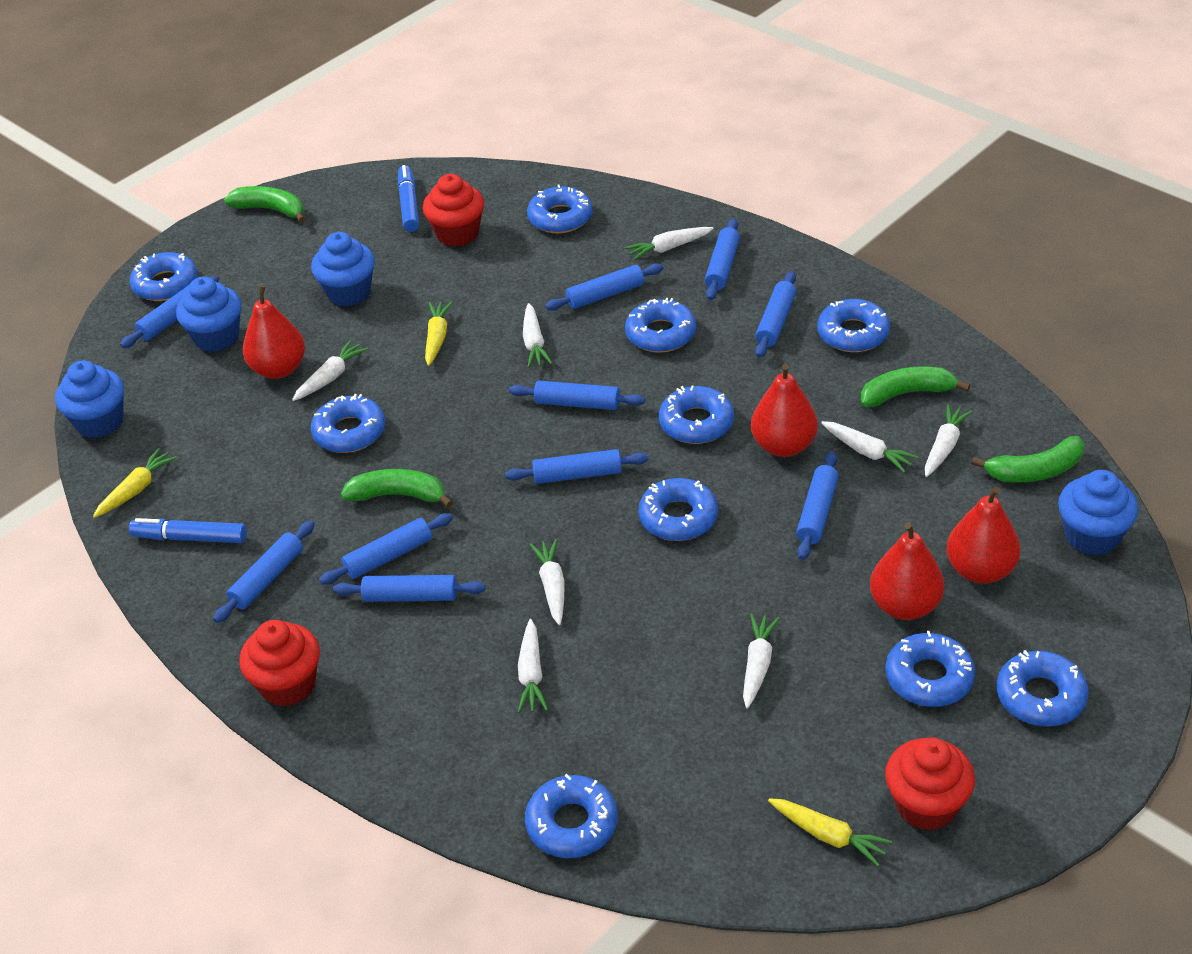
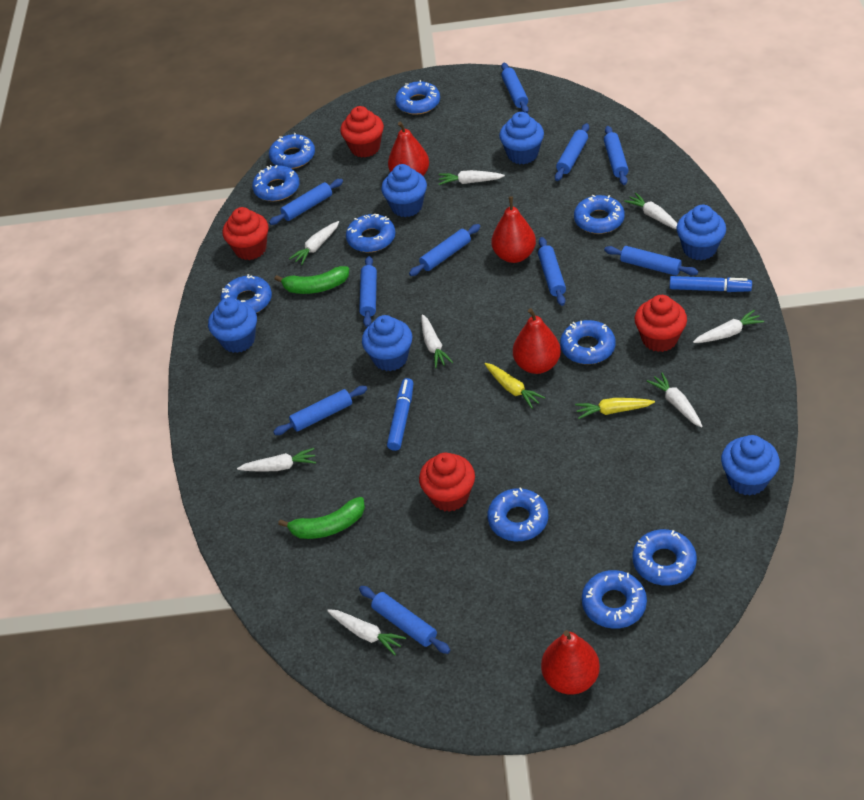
blue cupcake: [55,360,124,438] [176,276,241,352] [311,232,375,306] [1058,470,1138,556] = 4 -> [208,298,257,353] [362,315,412,371] [381,164,427,217] [499,112,544,164] [677,205,726,260] [721,435,780,496] = 6
green banana: [224,186,305,223] [341,469,453,508] [861,366,970,407] [971,436,1084,482] = 4 -> [275,266,349,294] [278,497,365,539] = 2
red cupcake: [239,620,320,707] [423,174,484,247] [885,737,975,831] = 3 -> [223,207,269,260] [340,106,384,158] [419,453,475,512] [635,295,687,352] = 4
yellow carrot: [93,448,177,518] [425,302,453,366] [768,798,892,866] = 3 -> [485,363,545,409] [575,398,655,419] = 2

